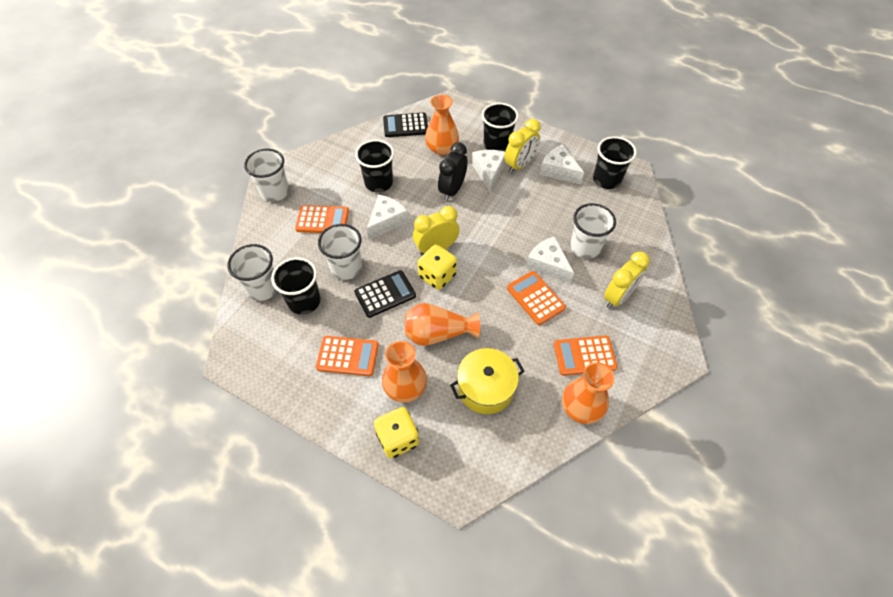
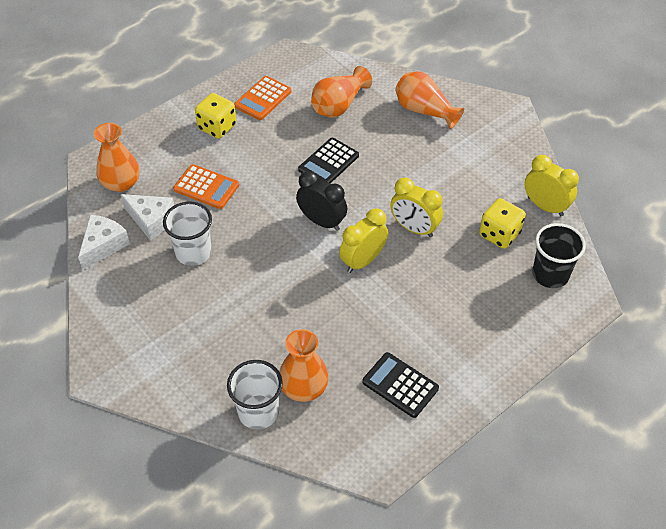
black cup: [271,257,321,315] [355,139,394,192] [482,103,519,152] [593,136,637,189] = 4 -> [532,223,586,288] = 1
orange calculator: [295,205,349,233] [316,336,379,376] [507,271,566,325] [554,336,618,376] = 4 -> [173,164,239,209] [234,76,291,120] = 2
white cheese: [367,195,408,240] [472,150,506,192] [526,236,574,284] [540,145,584,184] = 4 -> [78,215,130,270] [121,194,174,240] = 2
white cup: [227,244,277,301] [244,148,289,202] [318,224,362,280] [570,203,616,259] = 4 -> [163,202,212,266] [227,360,283,430] = 2
yellow pot: [450,348,525,414] = 1 -> none = 0

